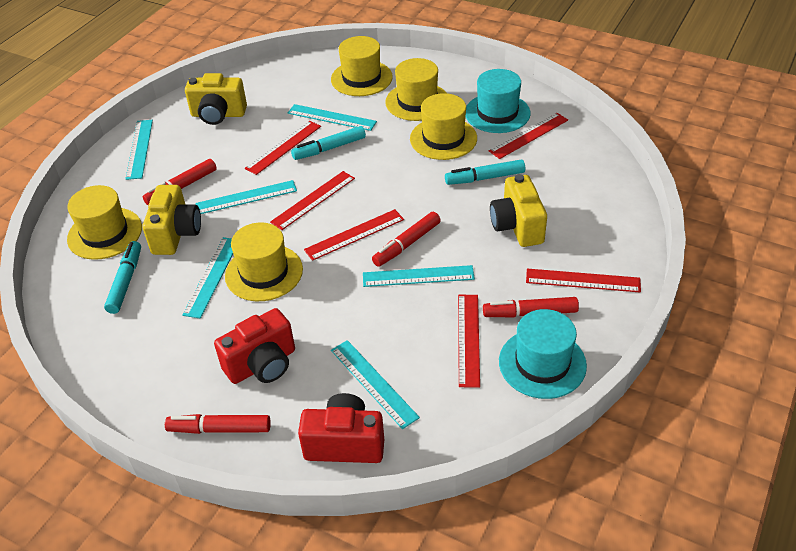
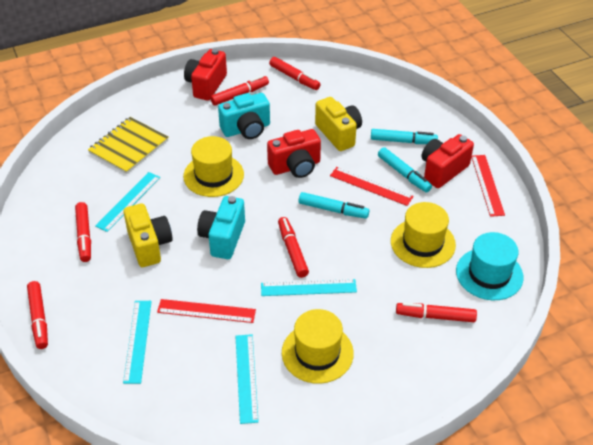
red camera: [214,308,295,384] [298,393,384,463] = 2 -> [184,49,227,101] [267,129,321,178] [422,134,474,188] = 3
red marker: [143,159,217,205] [165,414,271,434] [372,212,441,267] [483,297,579,317] = 4 -> [27,281,48,349] [75,202,91,262] [210,75,269,106] [269,57,321,90] [278,217,309,278] [396,303,477,322] = 6
red ruler: [245,120,321,175] [270,171,355,230] [304,209,404,261] [458,295,480,388] [489,113,568,159] [526,269,641,293] = 6 -> [157,299,256,323] [330,167,414,206] [471,155,505,217] = 3
turquoise camera: none = 0 -> [197,196,245,259] [218,93,270,139] = 2
turquoise hat: [466,69,531,133] [499,309,587,399] = 2 -> [456,232,524,300] = 1
turquoise ruler: [125,120,153,180] [182,237,233,319] [195,180,297,214] [288,104,377,131] [331,340,420,429] [363,265,475,287] = 6 -> [95,172,160,232] [123,301,152,384] [235,334,259,424] [261,279,357,296] = 4
yellow camera: [142,185,201,255] [185,73,247,125] [490,174,547,247] = 3 -> [123,203,173,267] [315,97,362,151] = 2
yellow hat: [67,185,142,260] [225,223,303,301] [331,36,393,96] [385,58,446,121] [410,93,477,160] = 5 -> [183,136,244,197] [282,309,354,384] [391,202,456,268] = 3
yellow notebook: none = 0 -> [88,117,168,174] = 1

